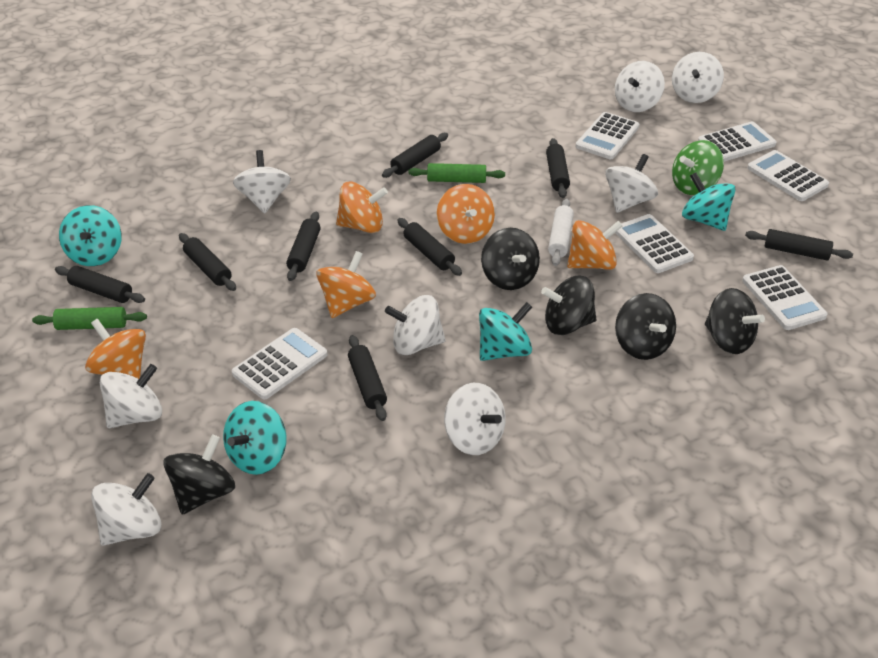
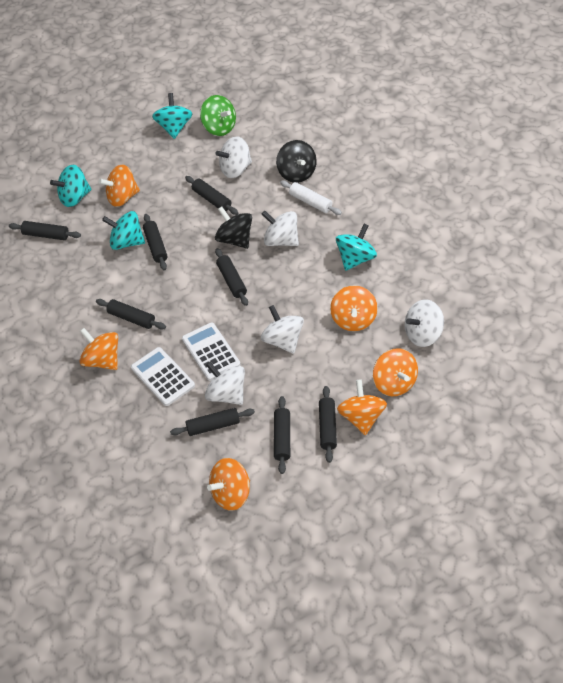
black spinning top: [163,434,235,515] [481,228,540,290] [541,276,597,335] [615,293,676,360] [705,288,765,354] = 5 -> [215,207,252,249] [276,140,317,183] = 2
green rolling pin: [32,307,147,330] [408,163,505,183] = 2 -> none = 0
orange spinning top: [85,319,146,379] [316,251,376,318] [336,182,388,233] [437,184,495,244] [567,220,623,270] = 5 -> [80,328,118,370] [99,165,140,207] [207,458,250,511] [330,285,378,331] [337,379,387,435] [373,348,418,396] = 6
white calculator: [232,328,327,399] [576,112,639,159] [615,214,694,273] [698,122,777,162] [742,265,827,330] [748,150,829,201] = 6 -> [131,347,195,406] [182,323,240,381] = 2
white spinning top: [91,473,161,546] [100,364,162,428] [233,150,291,213] [385,295,446,355] [444,383,506,455] [605,154,658,213] [615,61,665,112] [672,52,724,103] = 8 -> [205,362,245,405] [215,136,252,178] [261,305,304,354] [262,211,299,246] [405,299,444,347] = 5

